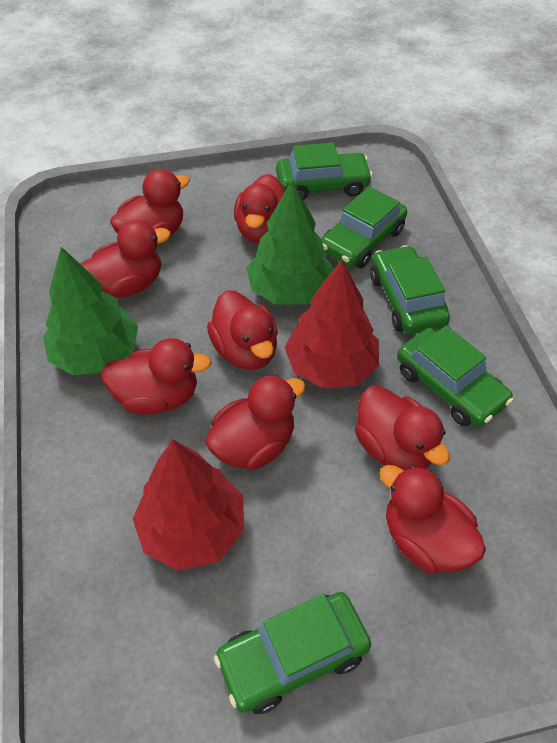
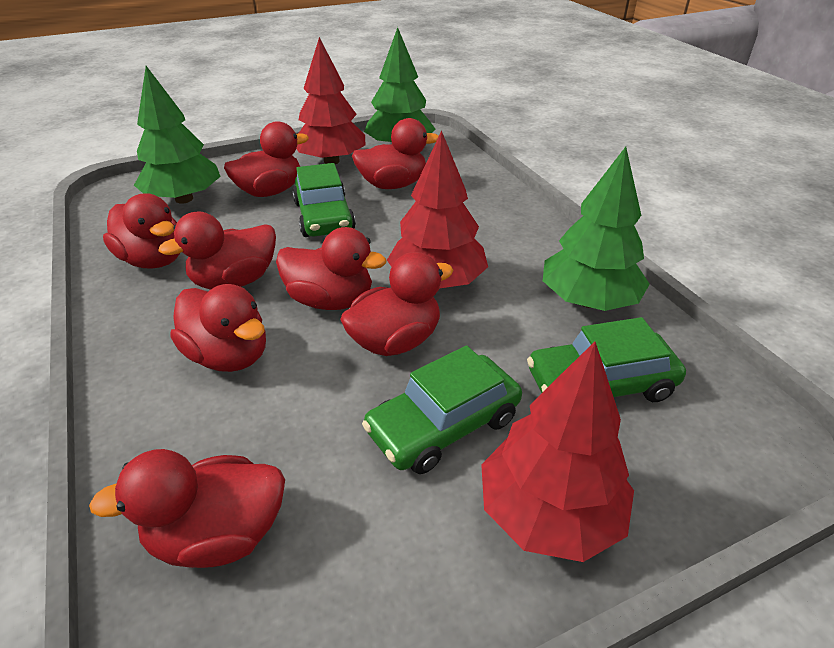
green car: [214,592,371,714] [276,143,373,200] [321,187,407,268] [370,245,450,335] [397,326,513,427] = 5 -> [292,163,356,237] [362,345,522,474] [527,317,686,402] = 3
green tree: [43,247,138,376] [247,180,334,305] = 2 -> [134,66,221,204] [364,27,436,142] [543,147,650,311] = 3
red tree: [132,439,244,571] [284,260,379,388] = 2 -> [296,37,365,164] [387,130,488,289] [481,342,634,562] = 3

